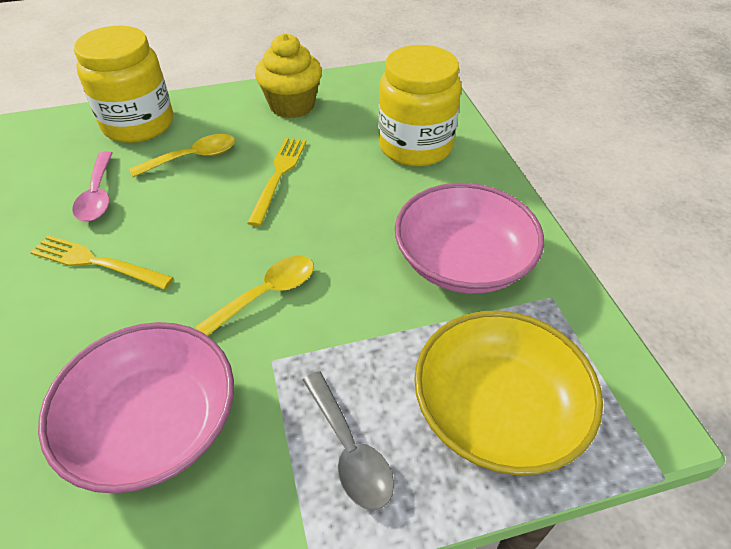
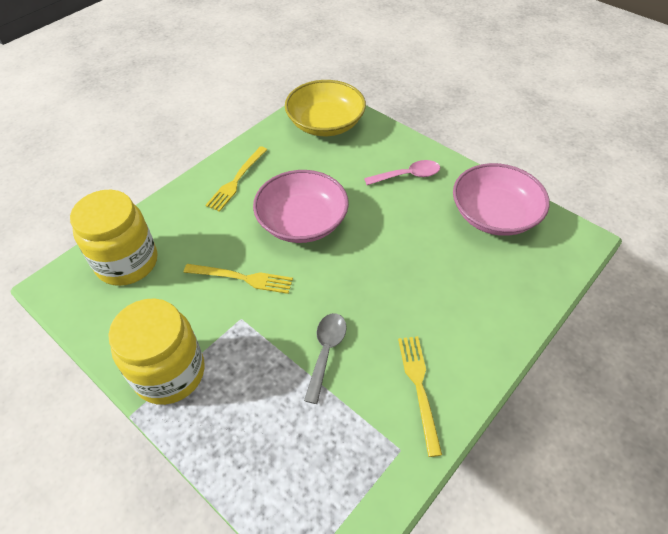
yellow cupcake: [255,33,322,118] = 1 -> none = 0
yellow fork: [30,235,173,289] [247,138,306,226] = 2 -> [184,264,293,294] [205,146,267,212] [398,336,442,457] = 3
yellow spoon: [129,134,235,177] [195,255,314,336] = 2 -> none = 0

